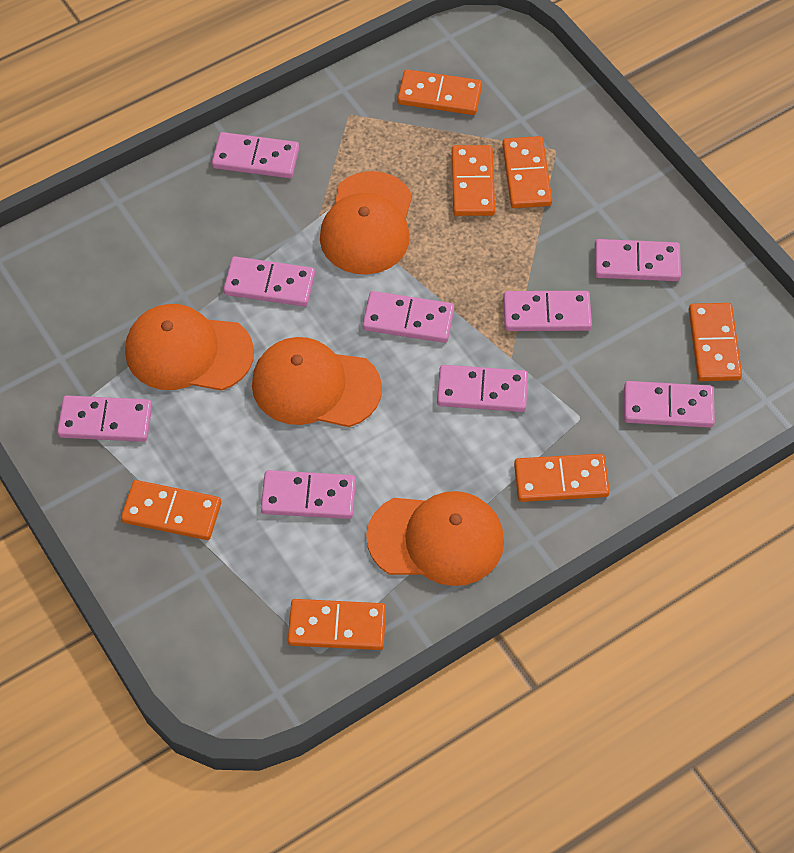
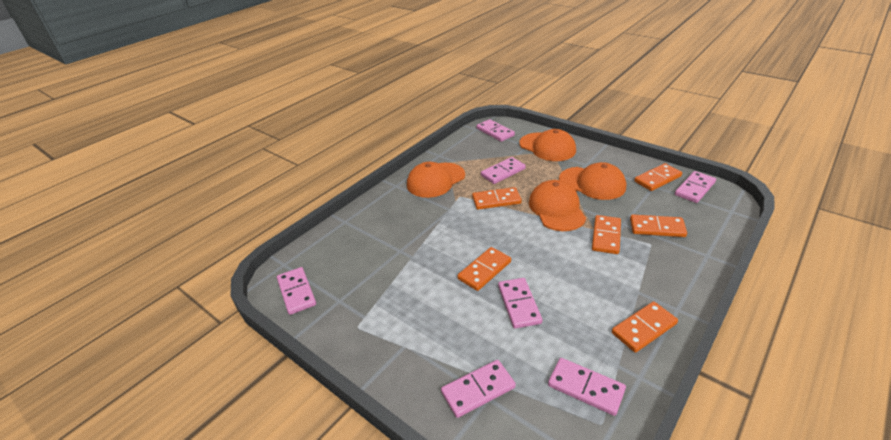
orange domino: [121,480,221,540] [288,599,386,650] [397,69,482,115] [452,145,495,216] [502,136,552,208] [514,454,610,502] [689,303,742,381] = 7 -> [457,247,511,291] [472,187,522,210] [592,215,621,254] [612,301,678,353] [630,215,687,237] [634,163,682,191] = 6
pink domino: [57,395,152,442] [212,132,299,178] [224,256,315,307] [261,470,356,519] [362,291,454,343] [437,365,528,412] [503,291,592,331] [595,239,681,281] [624,381,715,428] = 9 -> [277,267,316,315] [441,360,516,418] [476,119,515,142] [481,157,526,184] [498,278,542,329] [548,358,626,416] [675,171,716,203] = 7

